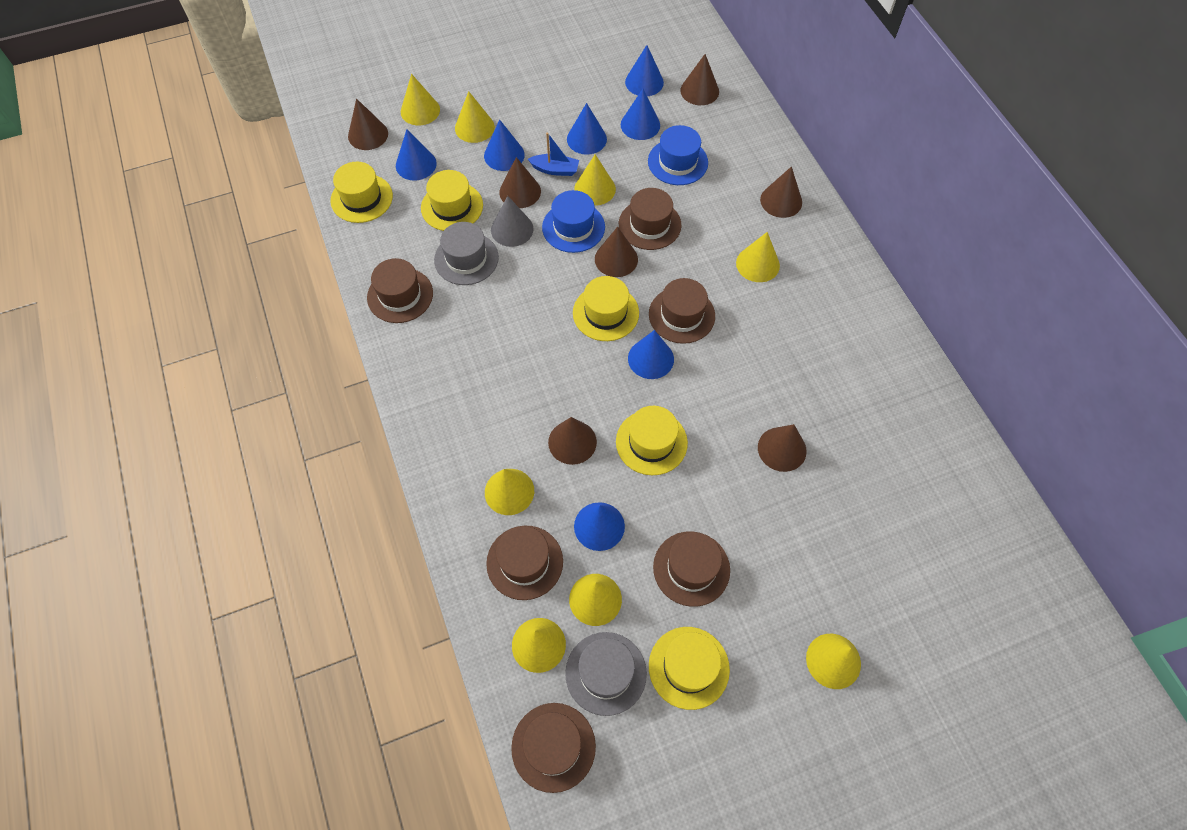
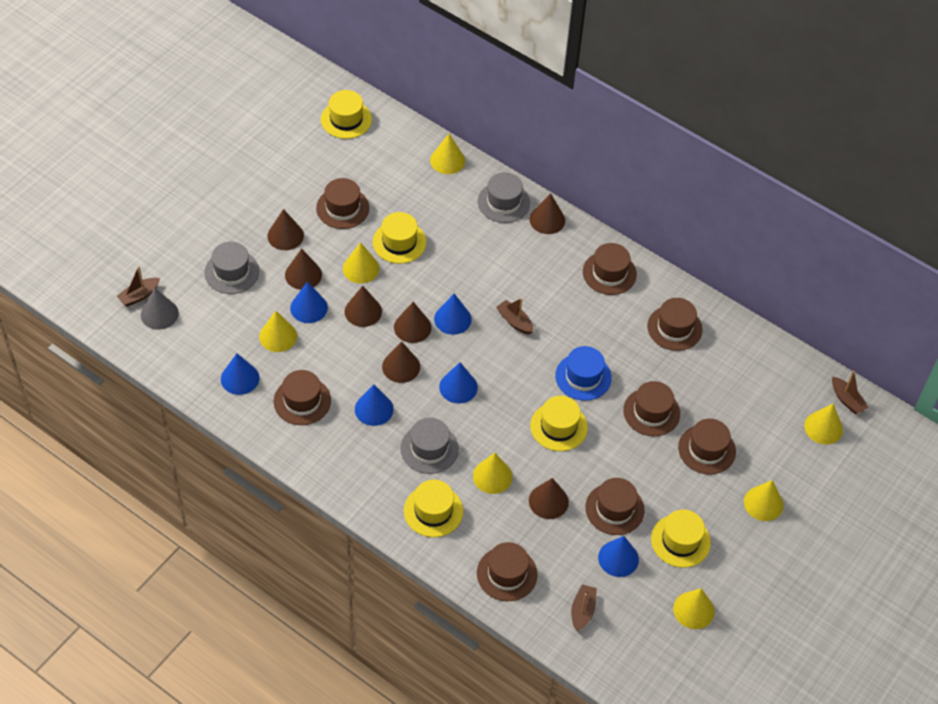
blue boat: [528,133,579,176] = 1 -> none = 0
blue cone: [396,129,437,180] [484,119,525,171] [567,103,607,155] [574,502,625,551] [621,89,660,140] [625,45,664,96] [628,330,674,379] = 7 -> [221,353,259,395] [290,282,328,323] [355,385,394,426] [434,293,472,335] [439,362,478,404] [598,536,639,577] = 6
blue hat: [542,190,605,253] [648,125,708,185] = 2 -> [555,346,612,401] = 1
brown boat: none = 0 -> [117,266,160,307] [496,298,533,334] [571,584,597,631] [832,371,868,414] = 4
brown hat: [367,258,433,323] [486,526,563,600] [511,703,596,793] [619,188,681,250] [649,278,715,344] [653,531,730,607] = 6 -> [274,370,331,425] [316,178,369,229] [477,542,538,601] [583,243,637,295] [585,478,645,535] [623,381,680,436] [647,298,702,351] [678,419,736,475] = 8
grey hat: [434,222,499,285] [565,632,647,716] = 2 -> [204,242,259,294] [400,418,459,474] [478,172,530,223] = 3
yellow cone: [401,74,440,125] [455,91,495,143] [485,469,534,515] [512,618,566,673] [569,574,622,626] [574,154,616,205] [736,232,780,282] [806,634,861,689] = 8 -> [259,311,297,352] [343,242,379,284] [430,134,465,174] [473,453,512,494] [673,588,715,629] [744,480,784,521] [804,404,843,445] = 7

